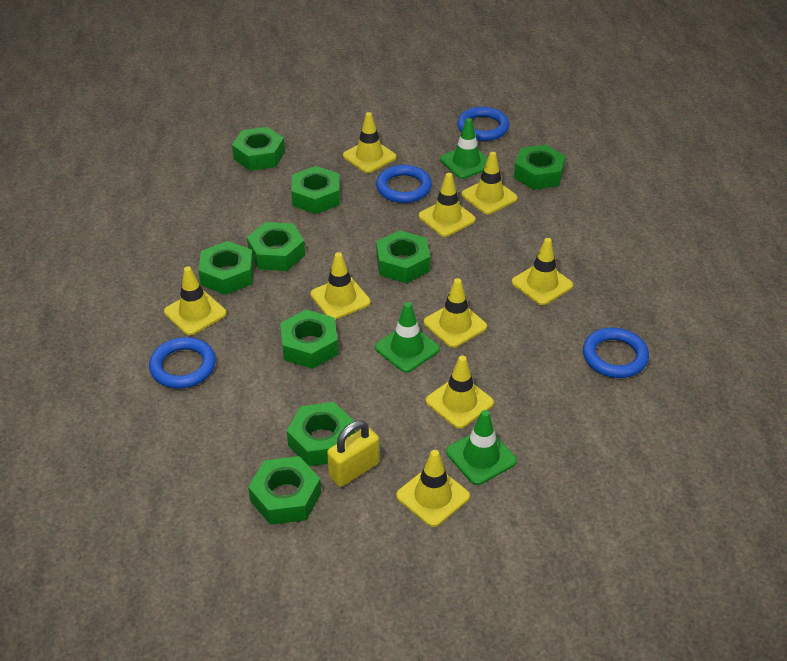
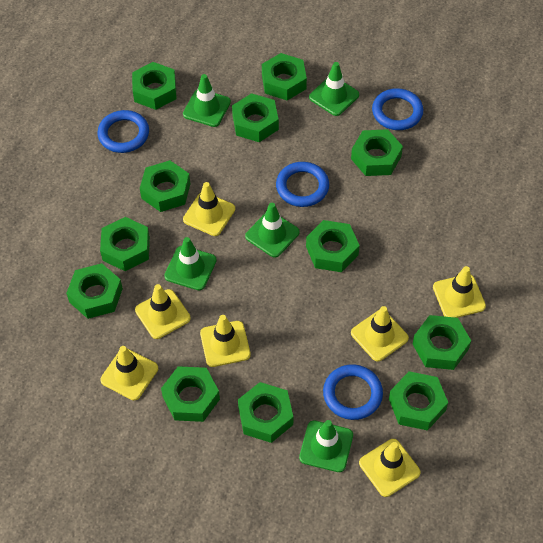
green nut: [198,241,254,295] [232,127,285,171] [247,222,305,271] [248,456,321,525] [280,310,338,369] [287,402,355,466] [291,166,340,214] [376,230,430,283] [514,145,566,190] = 9 -> [66,263,123,319] [100,217,150,271] [132,62,177,110] [140,160,190,212] [161,366,220,422] [232,93,279,142] [238,382,293,443] [262,53,307,100] [306,220,360,272] [351,129,403,176] [389,371,448,431] [413,315,471,370] = 12
green traffic cone: [375,302,440,373] [440,118,488,179] [446,410,517,485] = 3 -> [164,237,217,291] [183,74,231,127] [245,203,300,258] [299,420,353,472] [309,62,359,116] = 5
yellow padlock: [327,420,379,487] = 1 -> none = 0
yellow traffic cone: [164,266,227,335] [310,252,371,320] [343,112,396,173] [396,450,470,527] [419,173,476,237] [424,278,487,348] [426,355,494,429] [462,152,518,214] [512,238,573,305] = 9 -> [100,346,158,400] [135,284,191,339] [183,182,235,236] [200,315,251,367] [351,306,409,361] [359,439,420,497] [433,266,486,318] = 7

